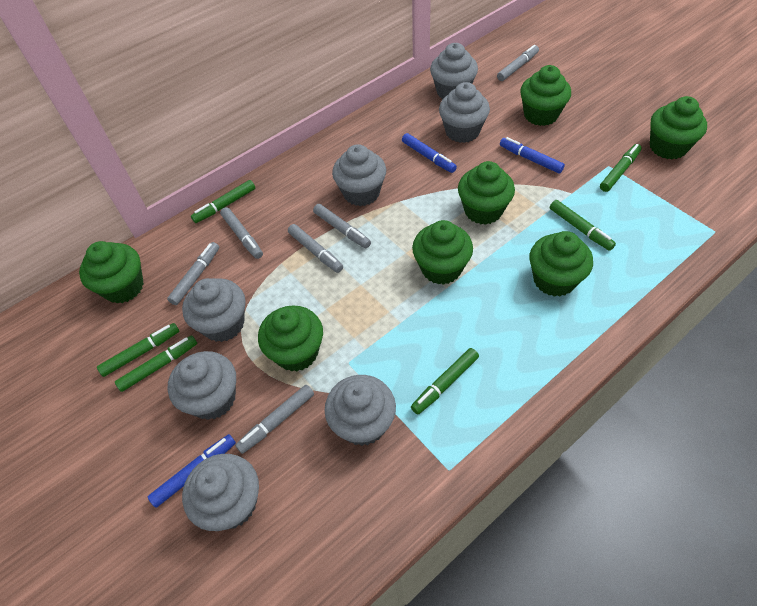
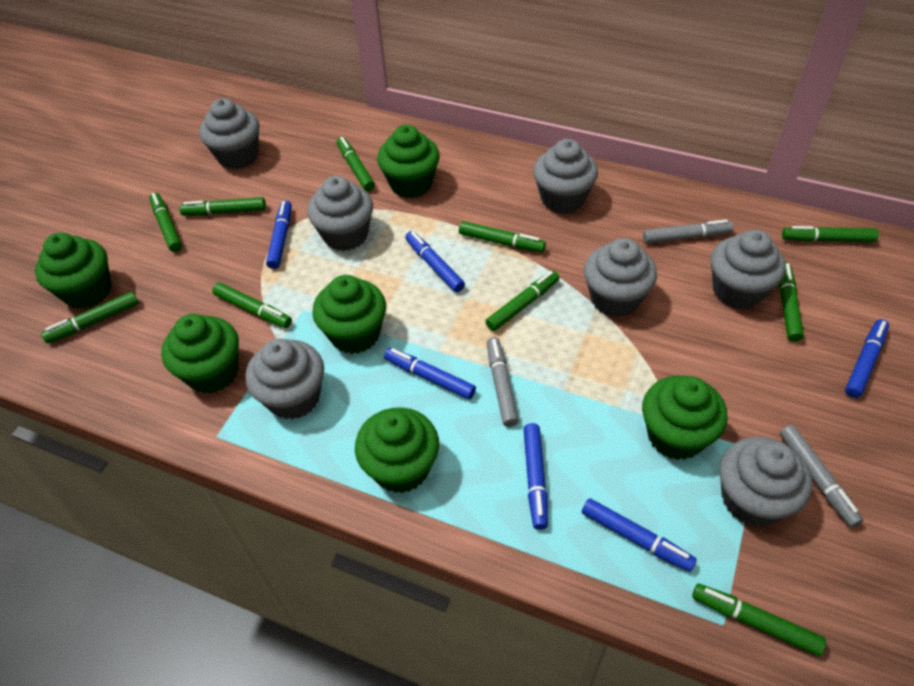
blue marker: [148,434,236,508] [402,133,457,173] [500,137,565,173] = 3 -> [266,200,292,269] [384,348,476,400] [405,231,465,292] [523,423,548,530] [582,498,697,572] [845,319,889,398] = 6
green cupcake: [79,241,144,303] [258,306,323,372] [412,220,473,285] [458,161,515,225] [520,65,571,126] [529,231,593,297] [650,96,707,159] = 7 -> [35,233,111,309] [161,314,239,393] [312,275,386,354] [355,407,439,493] [377,125,440,198] [642,375,728,460] = 6
green marker: [97,323,179,377] [115,336,197,392] [191,180,255,223] [411,348,479,415] [550,200,616,251] [600,144,642,192] = 6 -> [41,292,139,343] [149,193,182,252] [179,197,266,215] [212,282,292,328] [337,137,375,191] [459,221,546,252] [485,271,559,331] [692,584,826,656] [779,262,804,342] [782,226,879,242] = 10
grey marker: [167,242,219,305] [220,207,263,259] [235,385,314,454] [288,224,343,273] [313,204,371,248] [497,45,539,81] = 6 -> [487,337,519,427] [643,219,733,244] [780,425,863,527] = 3

